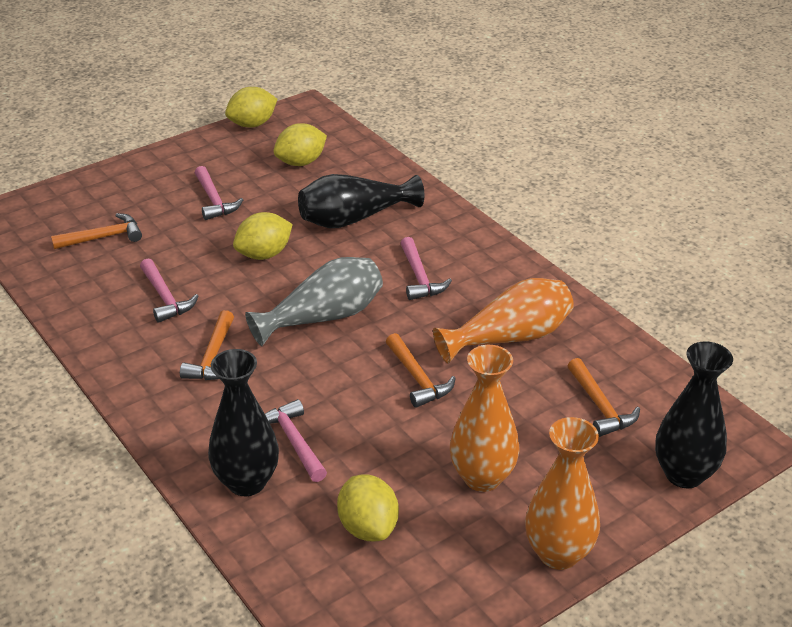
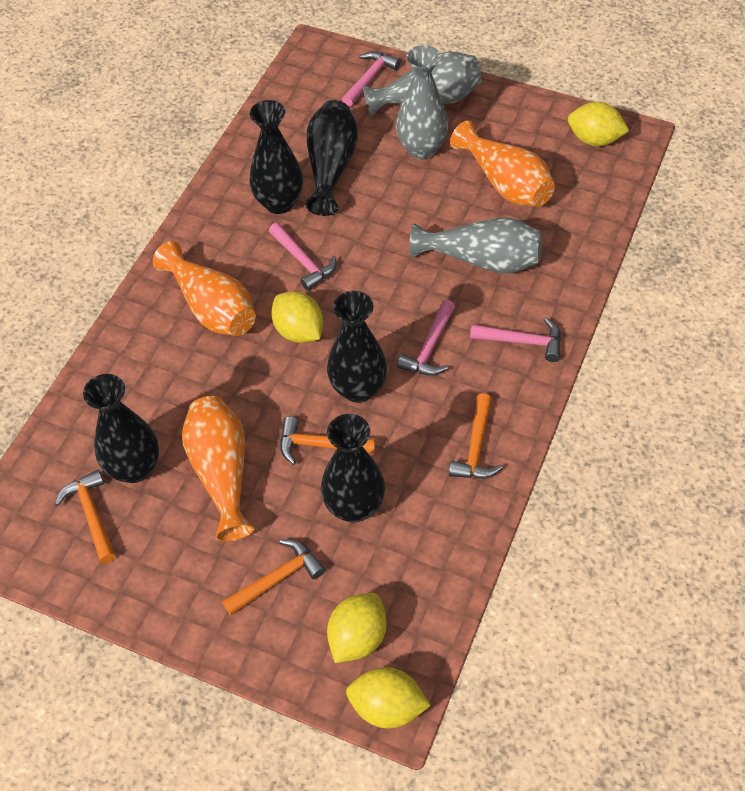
black vase: [208,349,279,496] [298,174,424,228] [655,341,733,488] = 3 -> [83,374,159,483] [249,100,303,214] [305,100,358,216] [321,414,385,522] [327,291,387,403] = 5
grey vase: [245,257,383,346] = 1 -> [363,51,482,116] [396,45,448,160] [410,217,542,274] = 3

